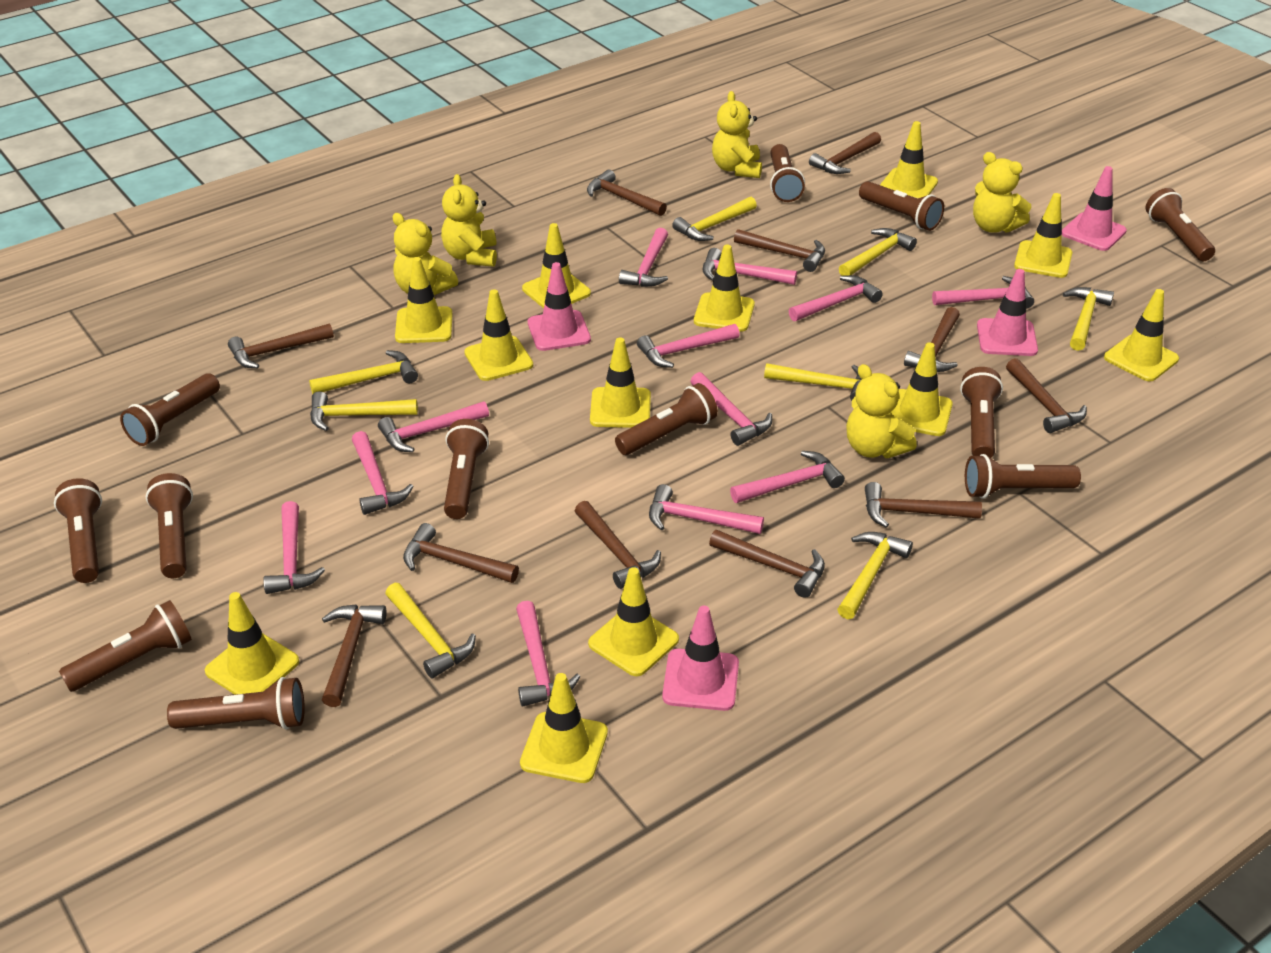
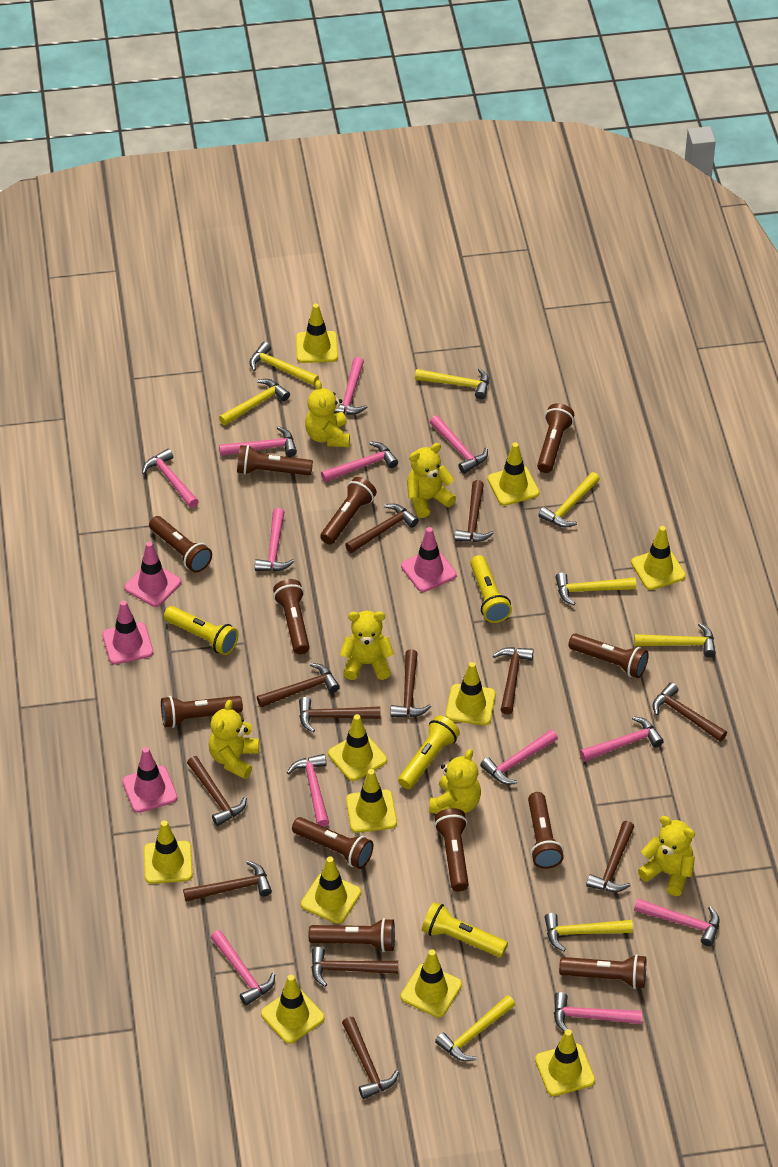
brown hammer: [228,323,334,368] [322,605,387,707] [403,523,519,583] [575,501,661,589] [587,169,667,216] [709,530,825,598] [734,229,825,272] [809,132,881,174] [865,482,982,528] [904,307,960,372] [1006,358,1087,433] = 11 -> [183,861,272,902] [187,756,247,826] [257,663,340,707] [299,697,380,732] [311,947,398,987] [342,1017,399,1099] [345,504,419,553] [390,649,431,717] [454,480,494,542] [493,647,534,714] [586,821,634,892] [653,682,727,742] = 12
yellow flashlight: none = 0 -> [164,606,239,655] [398,716,460,789] [422,902,508,957] [470,555,512,623] = 4
yellow teddy bear: [392,213,458,295] [441,174,497,267] [712,91,762,178] [846,364,917,458] [973,152,1031,233] = 5 -> [209,700,259,779] [305,380,350,447] [340,611,394,680] [407,443,456,518] [429,749,481,814] [638,816,695,896] = 6
yellow traffic cone: [205,592,299,695] [395,257,452,343] [464,289,533,381] [520,673,608,783] [522,223,591,308] [588,567,679,676] [590,337,651,428] [694,244,755,332] [880,121,938,198] [891,342,953,436] [1014,193,1073,278] [1104,289,1179,381] = 12 -> [144,820,193,884] [261,975,325,1044] [296,304,338,363] [301,857,361,924] [328,714,387,781] [346,769,397,833] [401,949,462,1017] [446,662,496,725] [487,442,539,506] [535,1029,595,1096] [631,526,686,590] = 11

